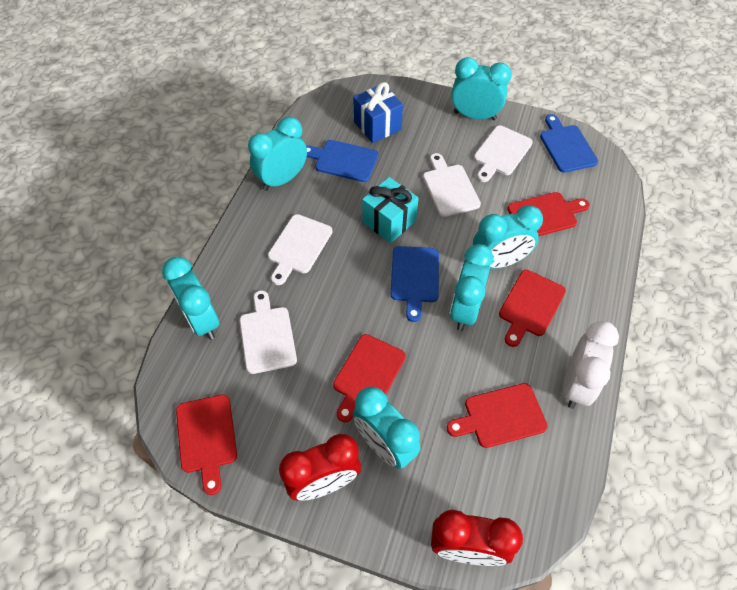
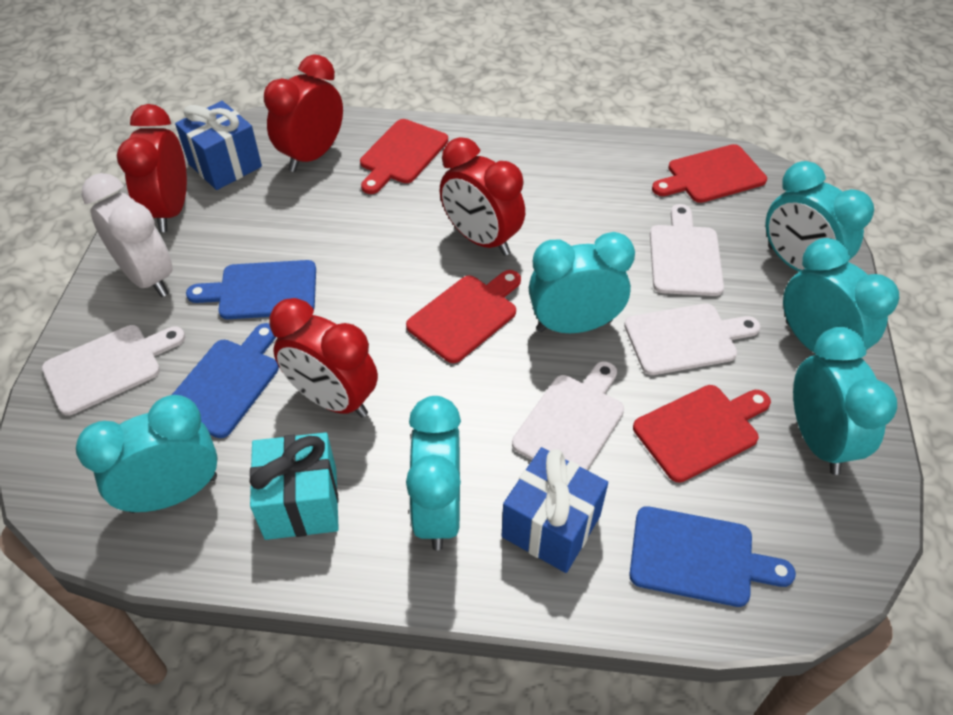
blue gift: [353,82,403,143] = 1 -> [175,101,262,190] [502,447,608,573] = 2
red clock: [279,434,361,501] [431,510,523,566] = 2 -> [117,104,187,232] [264,54,343,172] [269,298,378,418] [440,137,525,256] = 4
red cutting board: [176,394,237,495] [333,334,406,422] [447,383,548,448] [499,270,566,347] [507,192,590,236] = 5 -> [360,119,448,194] [406,270,521,363] [633,385,771,483] [652,144,767,203] = 4

